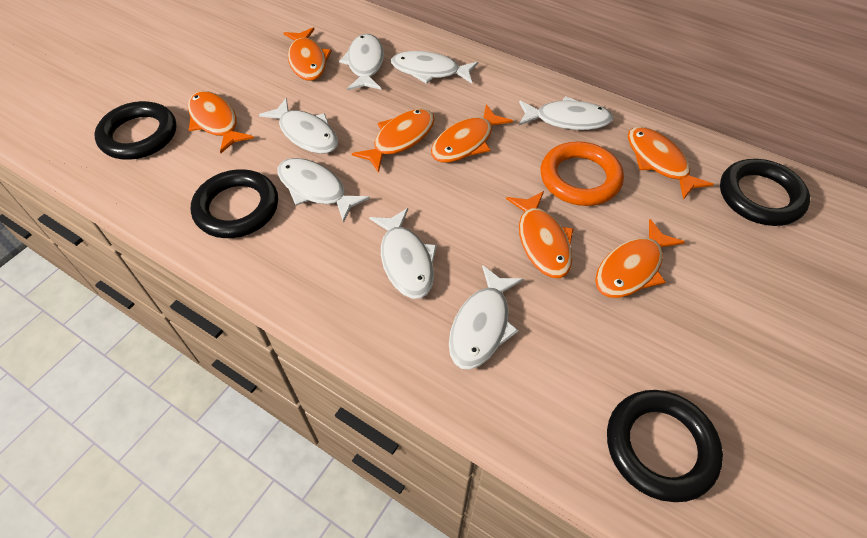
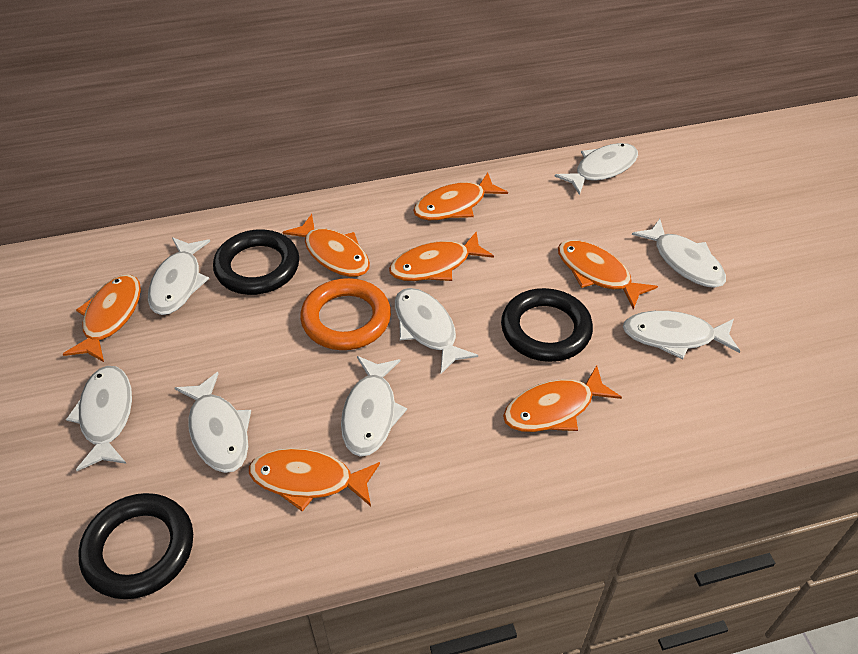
black ring: [94,101,176,160] [191,169,278,238] [607,390,723,502] [720,159,810,226] = 4 -> [78,493,193,599] [213,229,299,295] [501,288,593,362] = 3
white fish: [259,98,338,154] [277,158,370,223] [339,34,384,90] [369,208,437,299] [391,51,478,84] [449,265,523,370] [519,96,614,130] = 7 -> [66,366,132,471] [148,237,210,315] [175,372,251,473] [341,356,407,457] [395,288,478,374] [554,143,638,195] [623,311,740,359] [632,219,726,288] = 8

